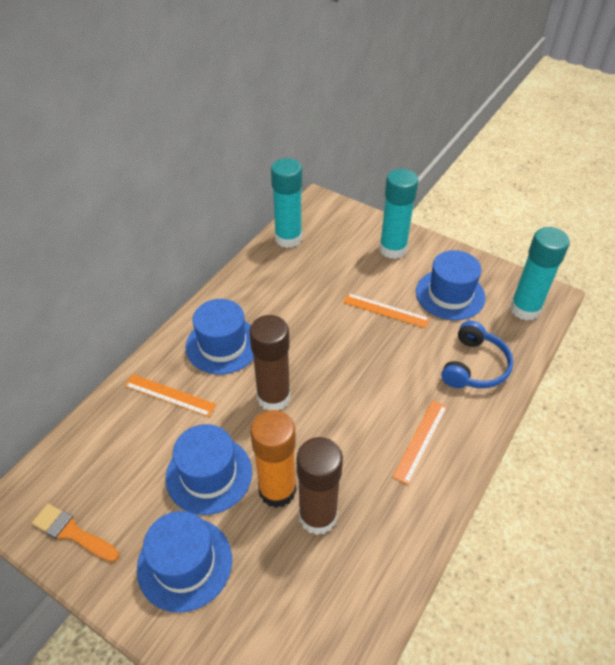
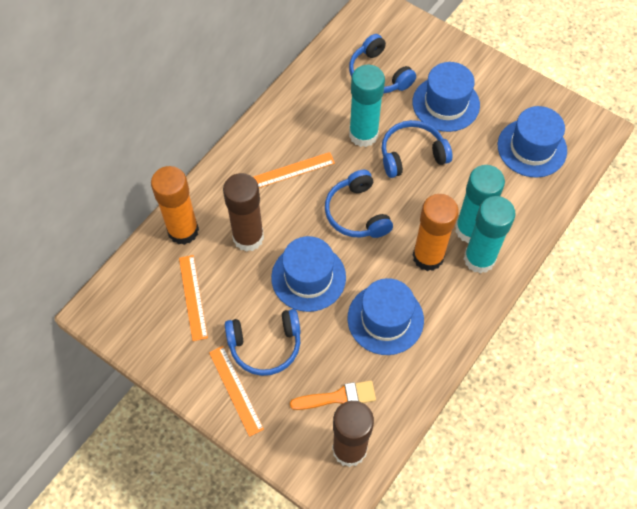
blue headphones: [441,321,513,388] = 1 -> [225,309,301,376] [325,170,393,238] [349,34,416,94] [382,120,452,178] = 4
orange glue stick: [250,410,296,508] = 1 -> [151,166,199,245] [413,194,459,271] = 2

